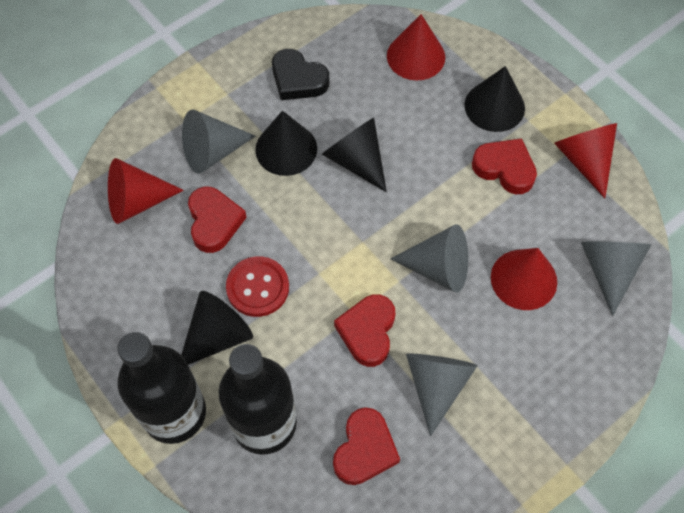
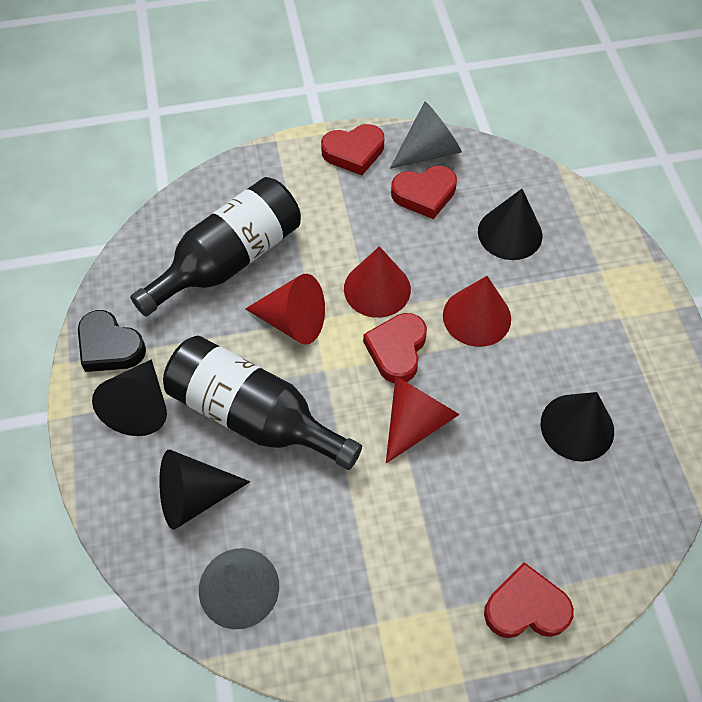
grey cone: [182,109,255,174] [390,224,468,292] [406,354,478,436] [581,242,651,316] = 4 -> [199,548,279,629] [390,102,462,169] = 2
red button: [226,256,289,317] = 1 -> none = 0

